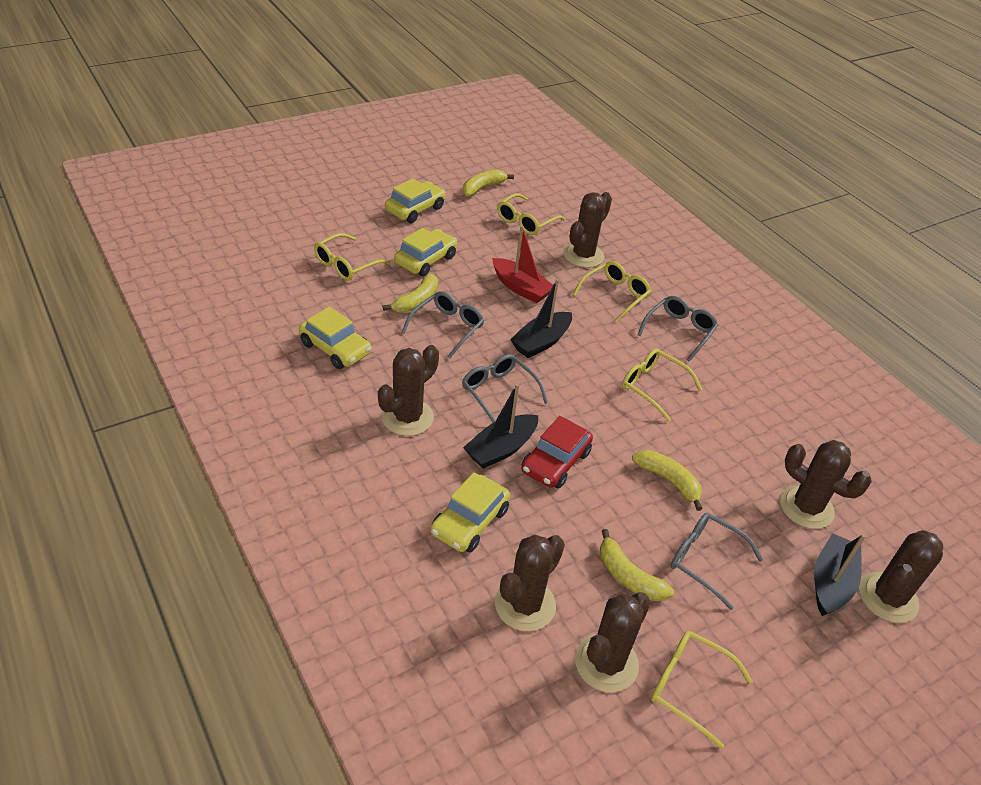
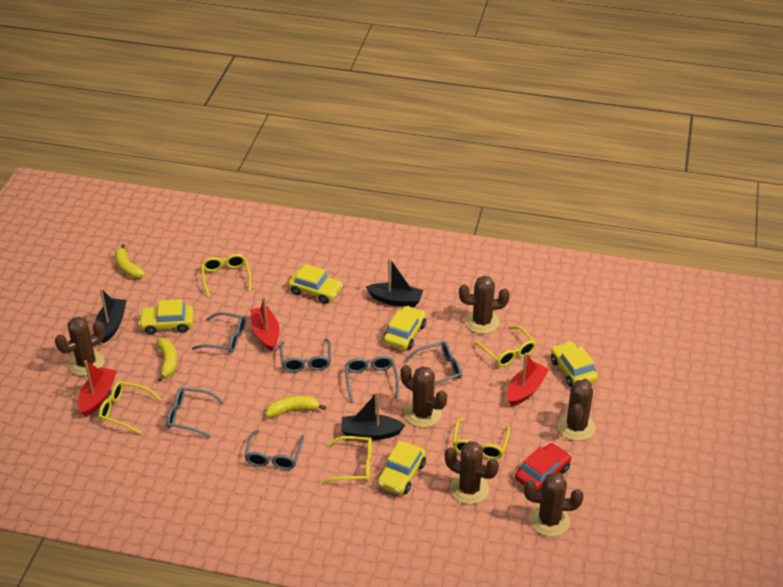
grey glasses: [402,291,484,358] [462,354,548,423] [637,296,718,362] [671,513,763,610] = 4 -> [166,387,224,438] [192,312,246,353] [245,430,304,470] [280,338,331,372] [345,356,399,403] [405,342,462,385] = 6
red boat: [492,225,553,303] = 1 -> [78,360,117,417] [250,297,280,351] [507,352,549,406] = 3
yellow banana: [382,274,438,313] [463,169,514,197] [600,529,674,601] [632,450,703,511] = 4 -> [115,244,145,278] [157,338,177,382] [265,396,326,417] = 3
yellow car: [299,306,371,369] [385,178,445,223] [394,228,457,276] [431,472,510,553] = 4 -> [139,299,194,335] [288,264,343,304] [377,441,426,494] [384,306,426,350] [551,341,598,387] = 5

